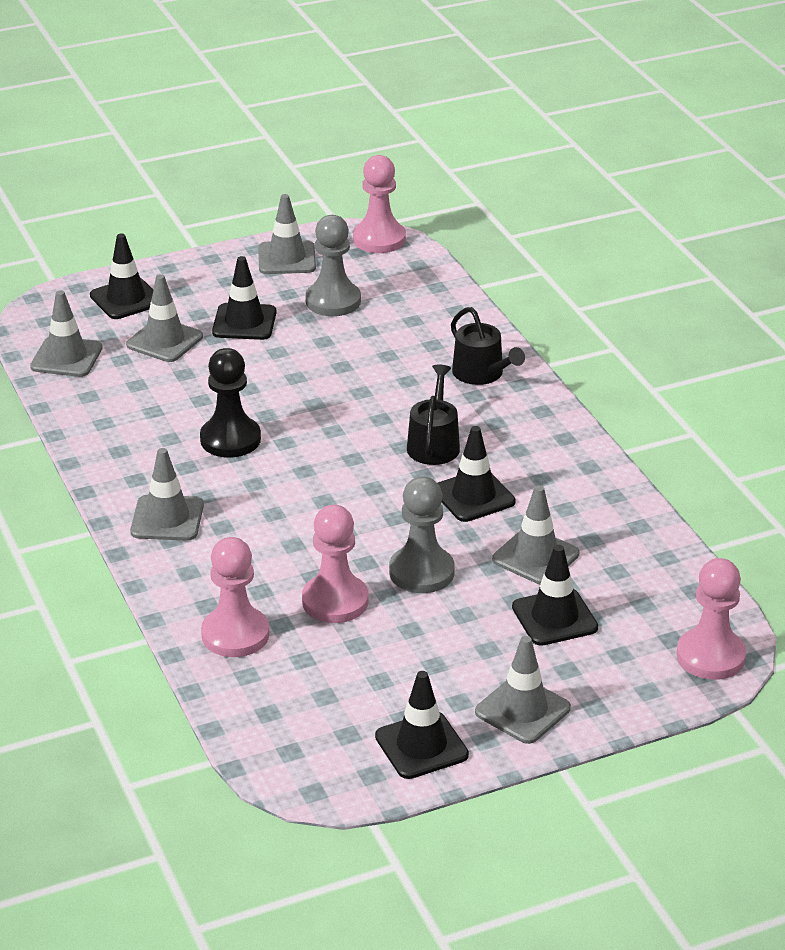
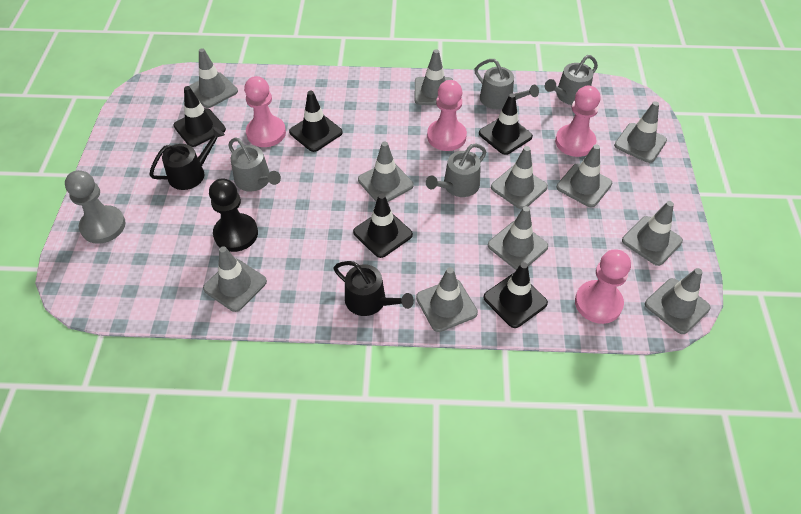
grey pawn: [305,215,361,316] [389,476,455,593] = 2 -> [65,170,126,244] = 1
grey traffic cone: [30,290,103,377] [126,274,203,362] [130,448,204,541] [258,194,316,274] [475,636,571,744] [492,485,579,585] = 6 -> [189,48,238,108] [203,246,267,312] [358,142,414,202] [415,49,453,105] [416,267,478,332] [488,206,548,270] [491,146,548,209] [557,144,612,207] [614,101,667,163] [622,201,683,266] [645,268,711,334] = 11
grey watering can: none = 0 -> [228,138,281,191] [426,143,486,197] [474,59,539,109] [545,55,598,105] = 4

